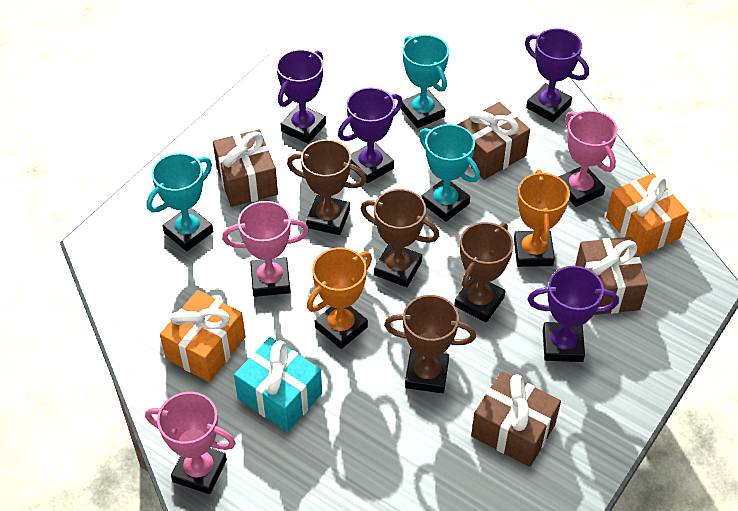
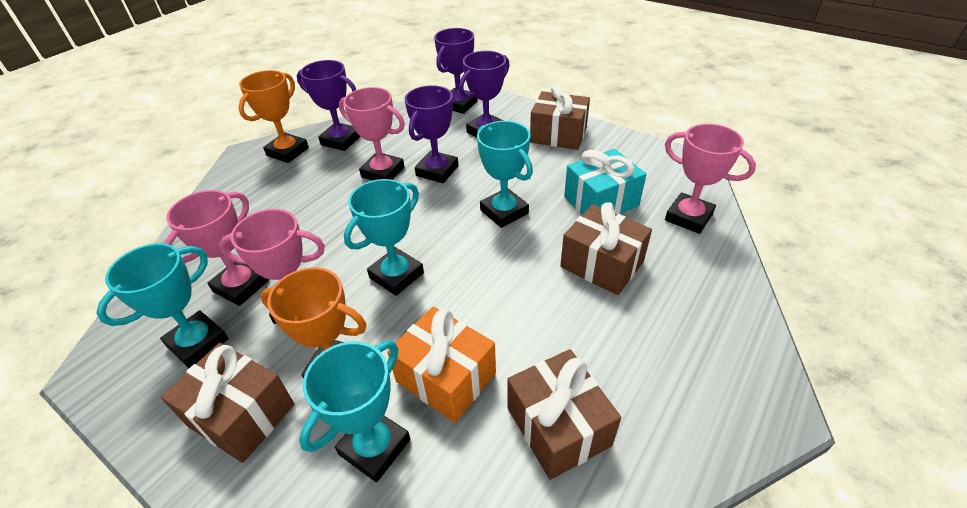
brown trophy: [287,139,367,235] [361,189,439,287] [384,295,476,393] [454,222,514,322] = 4 -> none = 0
orange gift: [160,290,246,382] [606,173,689,256] = 2 -> [387,306,496,423] = 1
pink trophy: [145,392,236,494] [222,201,309,297] [558,110,618,207] = 3 -> [165,190,269,306] [219,209,325,324] [339,87,405,181] [665,124,756,234] = 4
turquoise trophy: [146,153,213,251] [401,35,449,128] [419,124,480,222] = 3 -> [96,243,229,368] [299,341,410,482] [344,179,424,296] [477,121,533,228] = 4

